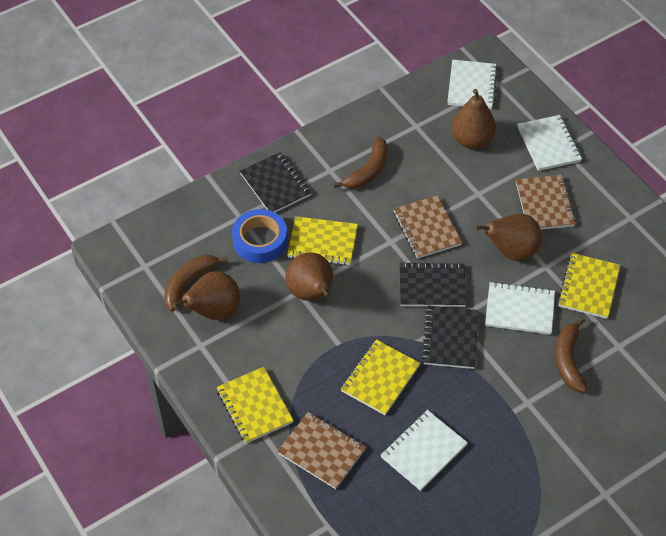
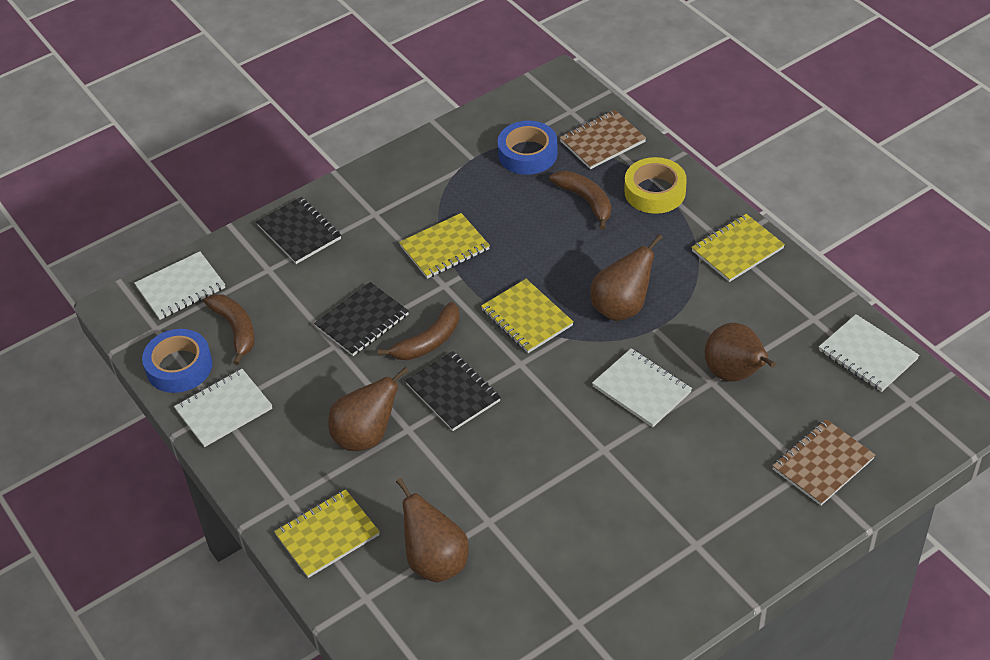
blue tape: [232,209,287,263] = 1 -> [142,329,212,393] [498,121,558,175] = 2
brown notebook: [277,412,366,489] [393,196,462,259] [516,175,576,229] = 3 -> [559,110,646,169] [772,419,875,506] = 2
yellow tape: none = 0 -> [625,157,687,214] = 1

